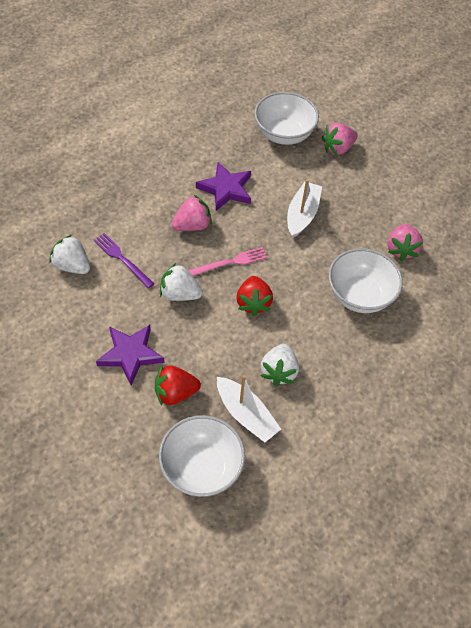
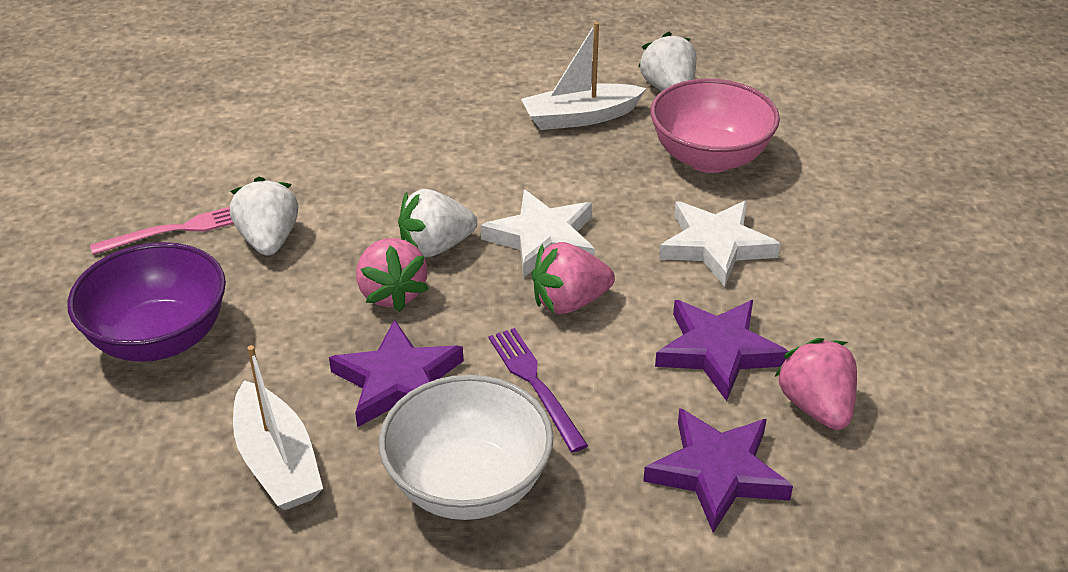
pink bowl: none = 0 -> [650,78,780,173] = 1
purple bowl: none = 0 -> [67,242,226,362] = 1
purple star: [96,325,164,385] [196,162,251,211] = 2 -> [329,319,463,427] [643,408,793,533] [655,300,789,401] = 3
red strawberry: [155,366,201,405] [236,276,273,316] = 2 -> none = 0
white bowl: [159,415,245,497] [254,92,319,145] [328,248,403,313] = 3 -> [379,375,554,520] = 1
white star: none = 0 -> [481,190,595,278] [659,201,781,287] = 2

